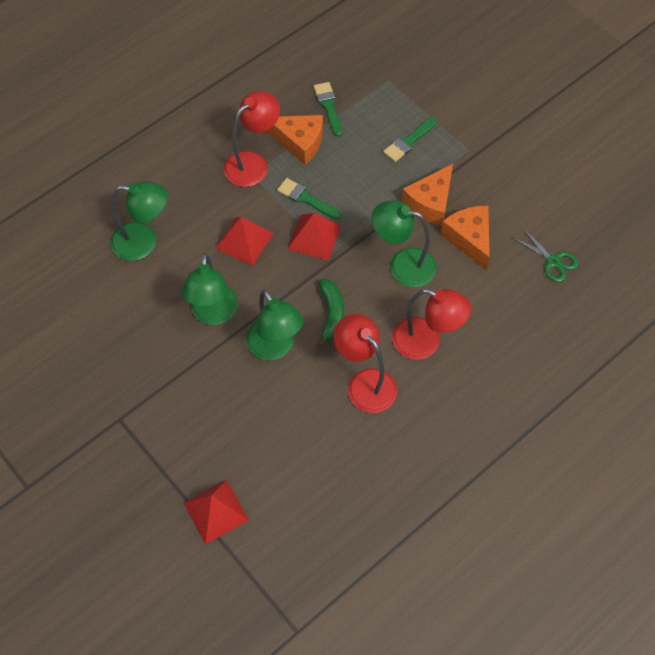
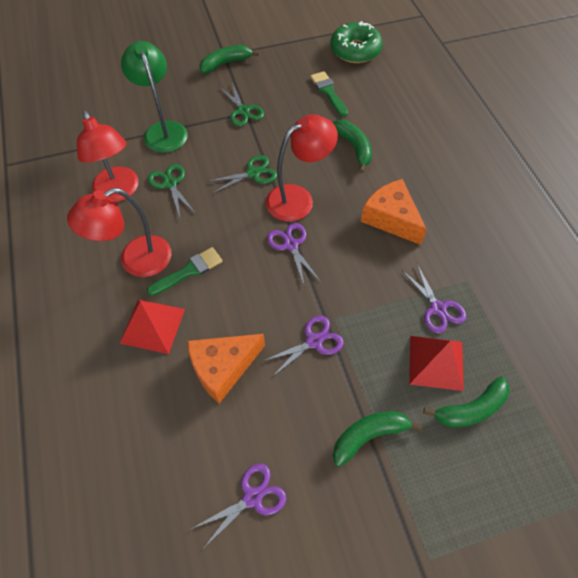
green banana: [317,279,344,347] = 1 -> [199,45,260,74] [333,120,372,173] [333,411,423,467] [423,377,510,427] = 4
green brush: [277,178,341,219] [314,82,342,137] [383,117,437,162] = 3 -> [147,247,223,296] [310,71,348,117] = 2
green donut: none = 0 -> [330,21,383,63] = 1
green lamp: [110,181,168,261] [182,253,238,325] [246,290,304,360] [372,201,437,287] = 4 -> [121,41,188,153] = 1
green scissors: [513,228,579,282] = 1 -> [148,164,196,217] [207,155,277,194] [219,83,264,126] = 3
orange cheese: [266,115,323,165] [401,164,453,226] [440,206,490,270] = 3 -> [187,334,265,403] [361,179,427,245] = 2
purple scissors: none = 0 -> [191,464,286,549] [263,316,344,377] [267,223,321,285] [403,264,466,333] = 4
red pyramid: [183,480,249,545] [215,217,274,266] [287,213,341,261] = 3 -> [120,299,185,354] [409,336,464,391] = 2

